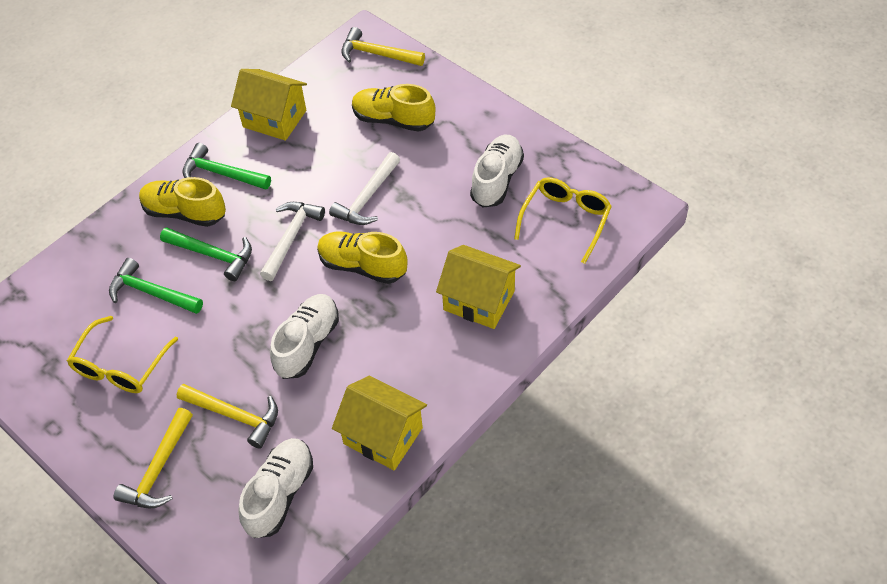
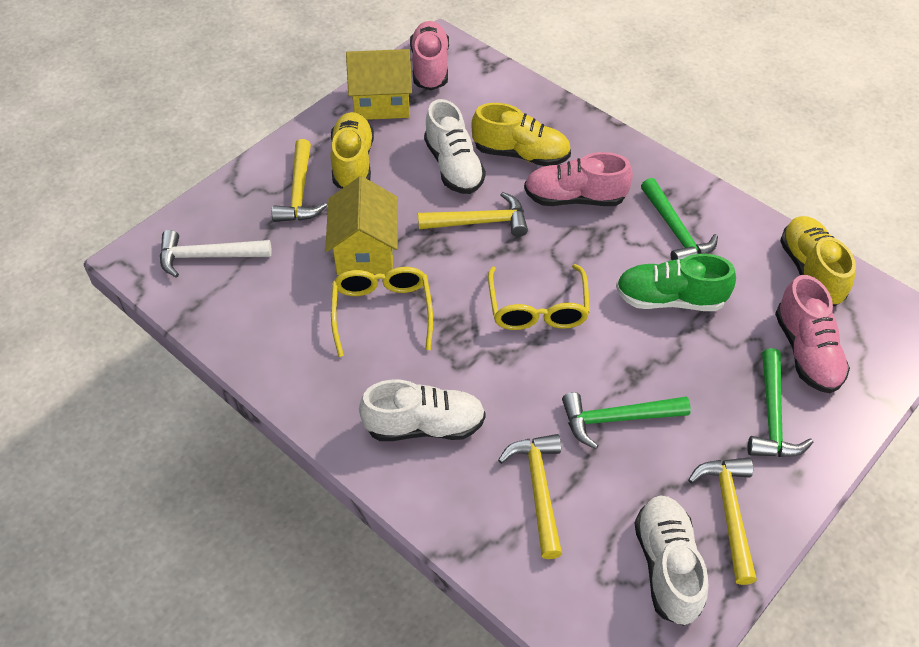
green shoe: none = 0 -> [616,254,736,311] = 1
pink shoe: none = 0 -> [410,21,449,90] [524,152,633,206] [775,275,850,393] = 3
white hammer: [260,202,325,281] [329,152,400,225] = 2 -> [160,230,272,278] = 1
yellow hammer: [113,408,193,508] [177,384,278,449] [341,27,425,66] = 3 -> [272,139,327,222] [418,192,528,237] [498,434,562,559] [688,457,757,585] = 4
yellow house: [231,69,307,141] [332,376,427,471] [436,245,521,329] = 3 -> [325,176,398,275] [346,49,412,120] = 2

